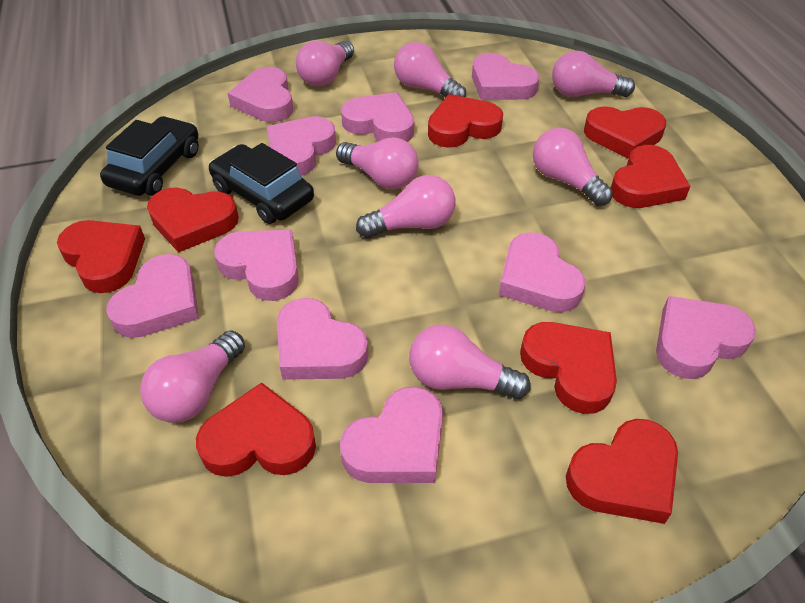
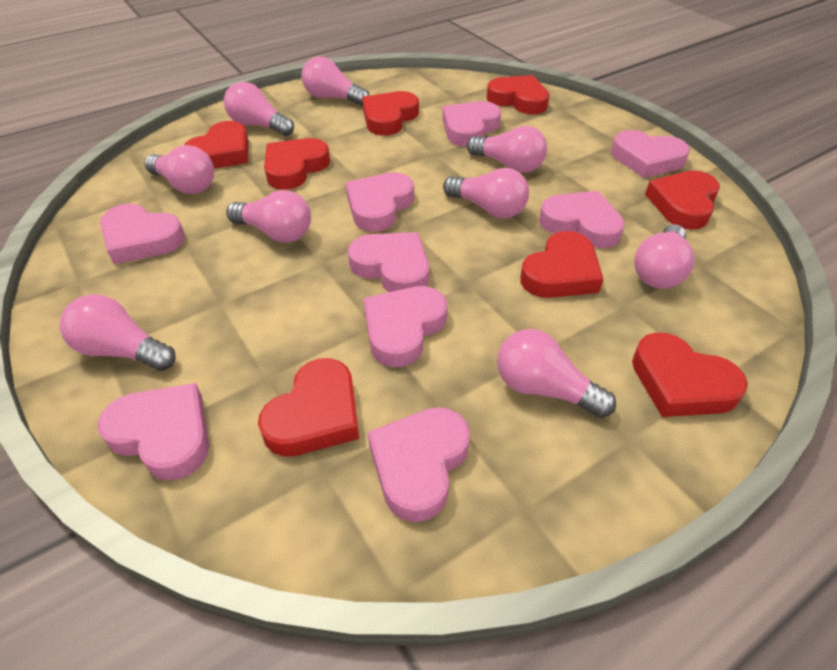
black car: [100,116,199,196] [209,143,314,224] = 2 -> none = 0
pink heart: [106,254,199,338] [214,230,299,301] [228,67,293,122] [267,116,336,176] [277,298,369,380] [340,386,443,483] [341,92,414,142] [472,53,539,100] [499,232,585,312] [656,296,756,379] = 10 -> [97,383,209,480] [100,204,185,264] [346,172,414,232] [348,232,429,292] [364,286,447,367] [368,407,470,522] [442,101,501,147] [539,191,625,248] [611,130,690,178] = 9
pink light bulb: [140,330,245,423] [296,41,354,86] [336,137,419,189] [356,175,456,238] [394,42,466,98] [409,324,531,399] [533,128,613,206] [552,51,635,97] = 8 -> [60,294,176,371] [144,145,214,194] [224,82,294,136] [226,190,311,243] [301,57,370,106] [443,168,529,219] [467,126,547,173] [497,329,616,418] [634,224,695,289] = 9

